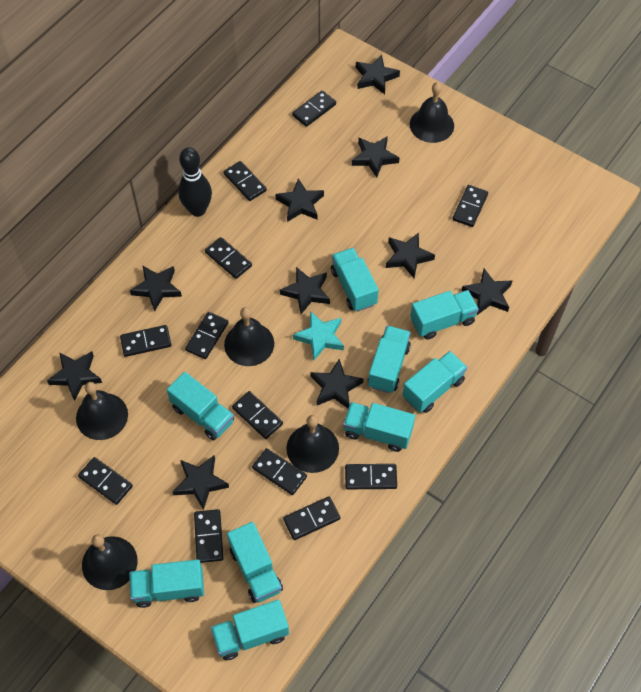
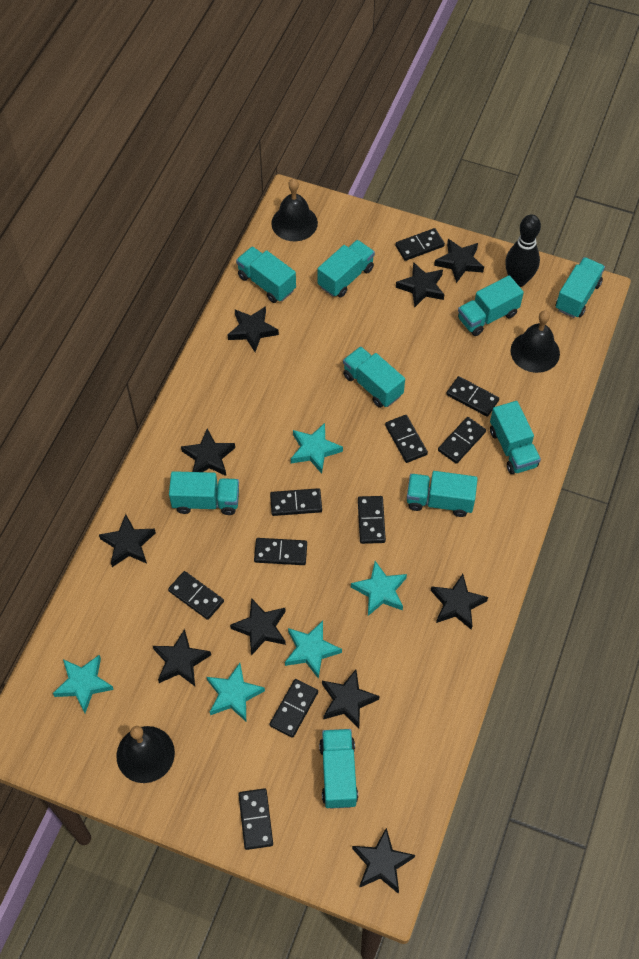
black bell: [76,382,128,440] [82,534,138,590] [224,307,274,366] [286,415,339,473] [410,82,454,143] = 5 -> [116,726,175,783] [271,178,318,241] [510,311,560,373] = 3
black domino: [78,457,133,505] [120,325,171,357] [185,312,229,359] [194,509,223,563] [205,237,252,279] [224,161,267,201] [232,391,283,439] [252,448,307,495] [283,496,340,540] [292,91,336,127] [345,464,397,489] [452,185,488,227] = 12 -> [168,571,224,620] [238,788,273,850] [254,538,307,565] [269,679,318,738] [270,488,322,516] [358,496,386,544] [385,415,428,463] [395,228,445,261] [438,417,486,464] [446,376,499,417] = 10
turquoise star: [293,311,344,360] = 1 -> [53,655,114,713] [207,663,265,721] [285,621,342,679] [291,423,343,474] [351,561,407,616] = 5

